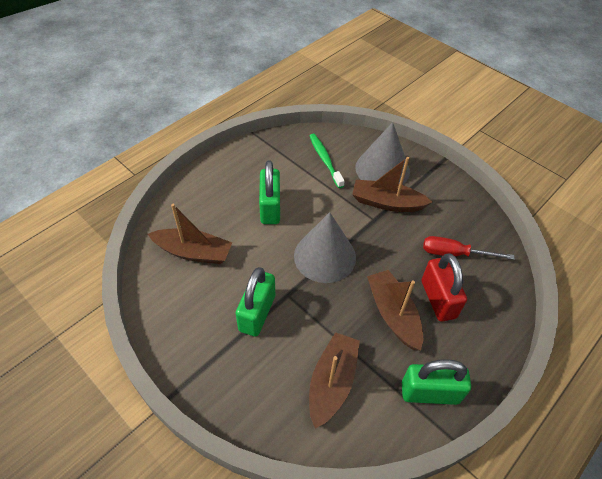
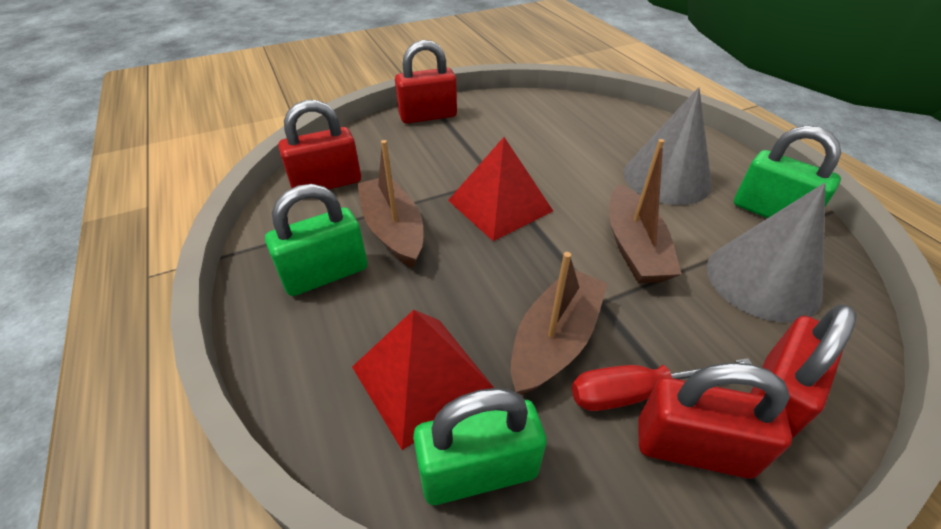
brown boat: [148,204,232,264] [309,332,360,429] [352,157,432,212] [367,270,423,351] = 4 -> [357,140,423,268] [511,252,608,395] [609,139,682,283] = 3
green toothbrush: [310,134,345,188] = 1 -> none = 0
red padlock: [422,253,467,322] = 1 -> [278,100,361,189] [395,40,457,124] [638,362,792,479] [751,304,857,439] = 4
red pyramid: none = 0 -> [352,310,494,450] [448,137,553,241] = 2

